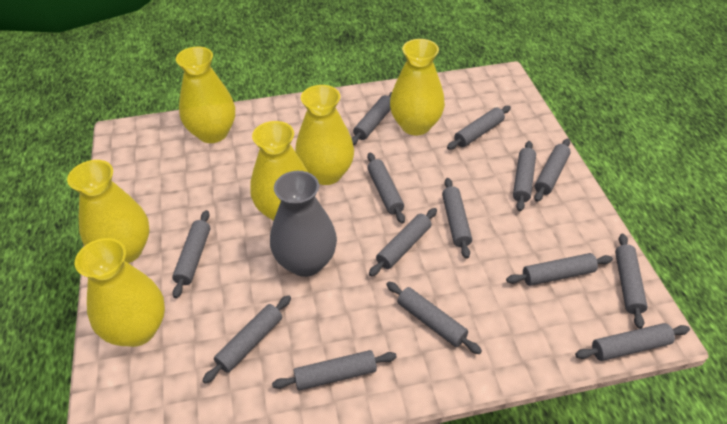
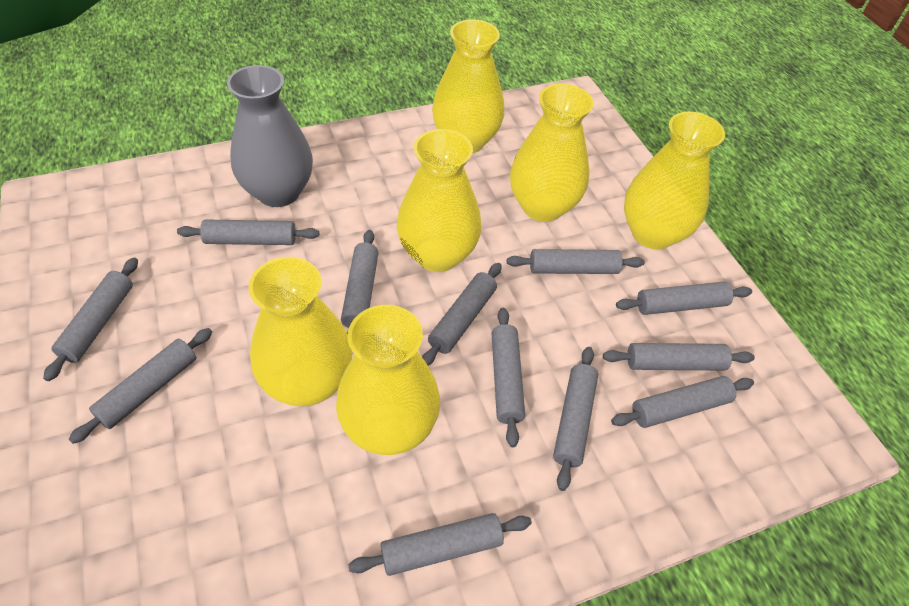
grey rolling pin: [172,210,210,298] [202,295,291,384] [272,350,397,391] [352,92,392,145] [367,153,405,223] [369,208,437,276] [386,282,482,354] [442,178,472,259] [447,106,511,150] [506,253,613,286] [513,141,536,211] [534,138,571,202] [575,323,690,361] [615,234,648,329] = 14 -> [43,257,138,381] [69,328,212,444] [177,219,319,245] [341,230,379,335] [348,513,532,576] [422,263,502,366] [492,308,525,447] [507,249,645,274] [553,347,598,491] [603,343,755,371] [611,376,754,428] [616,282,752,315] = 12

